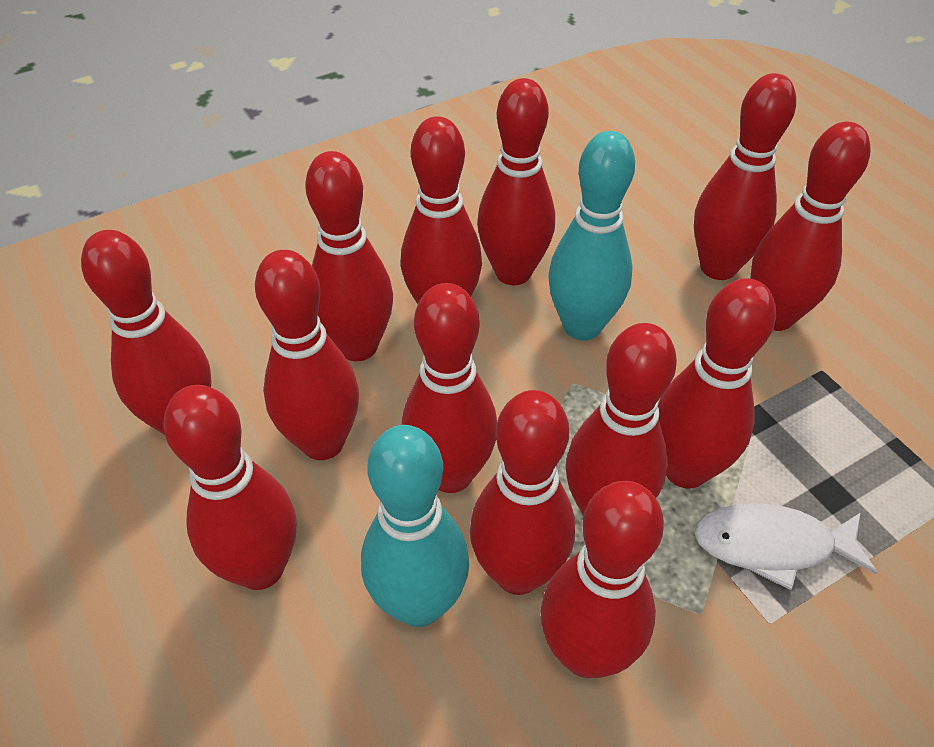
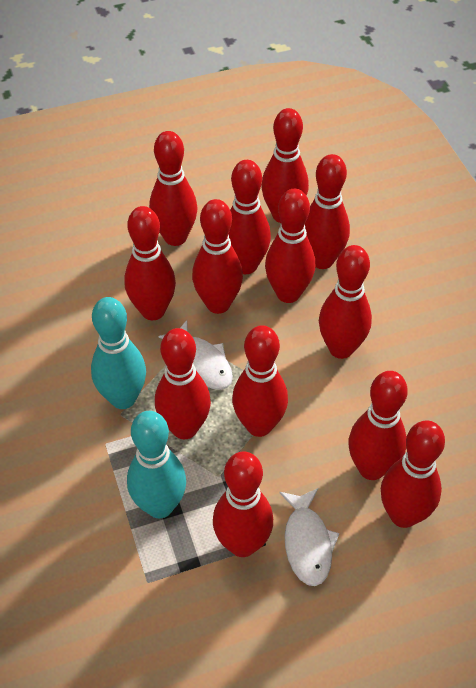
white fish: [694,503,878,590] = 1 -> [158,320,233,390] [279,488,339,586] = 2

